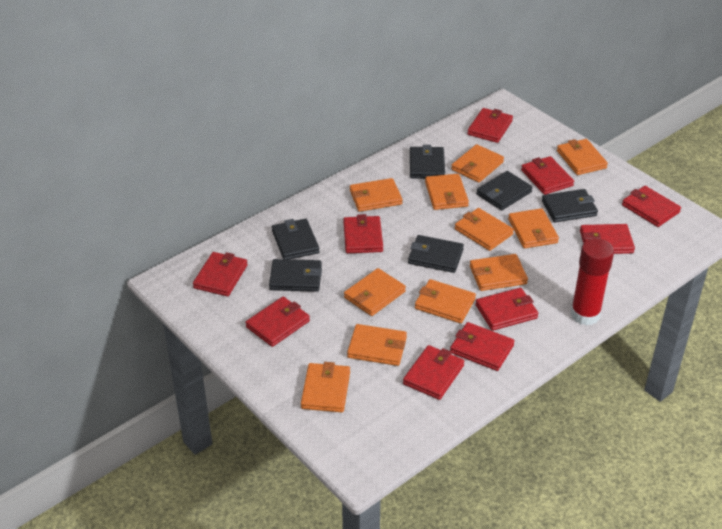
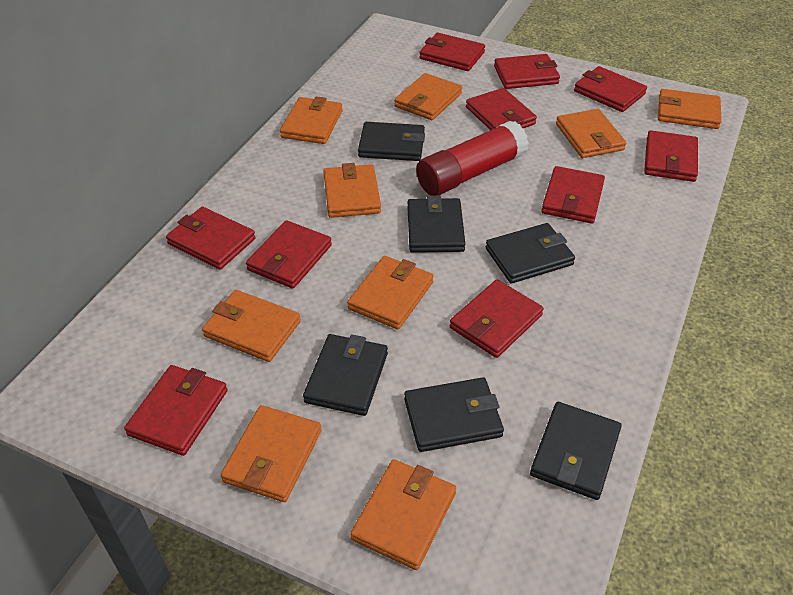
orange wallet: [301,362,350,412] [344,268,406,316] [347,324,407,366] [350,178,402,212] [415,279,476,323] [425,174,469,210] [451,144,504,183] [455,208,514,251] [470,254,528,291] [508,208,559,248] [557,139,608,175] = 11 -> [202,290,301,362] [221,405,321,502] [280,96,343,144] [323,163,381,218] [347,256,434,329] [350,459,456,570] [394,73,462,120] [556,109,626,158] [658,89,722,129] = 9

